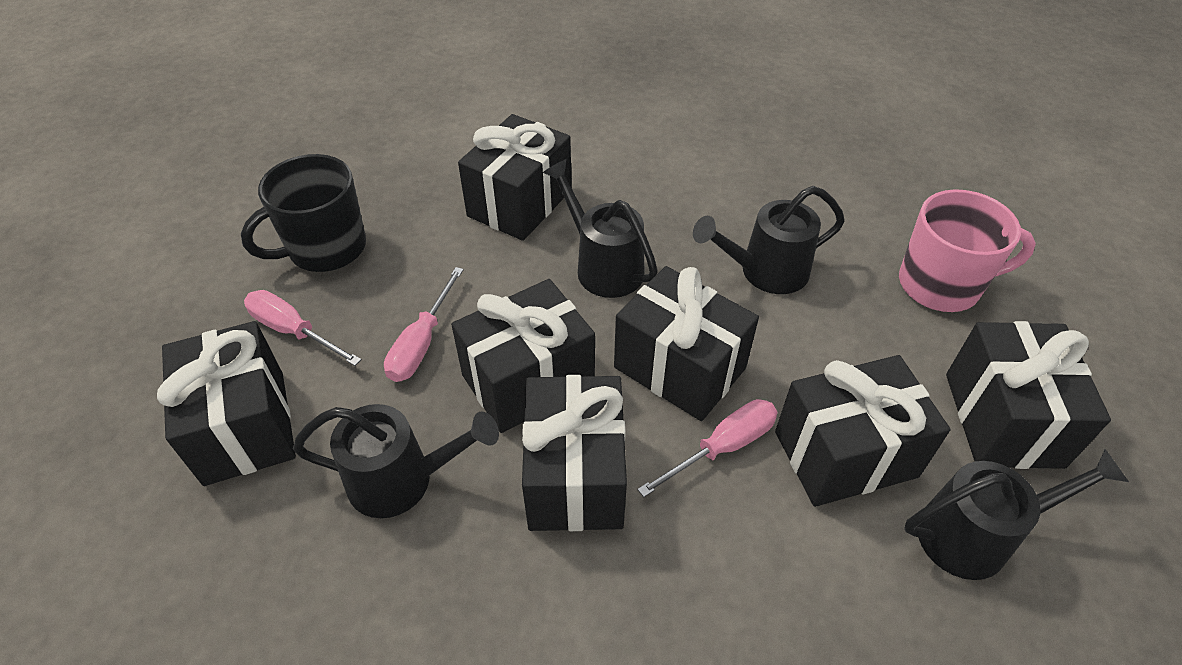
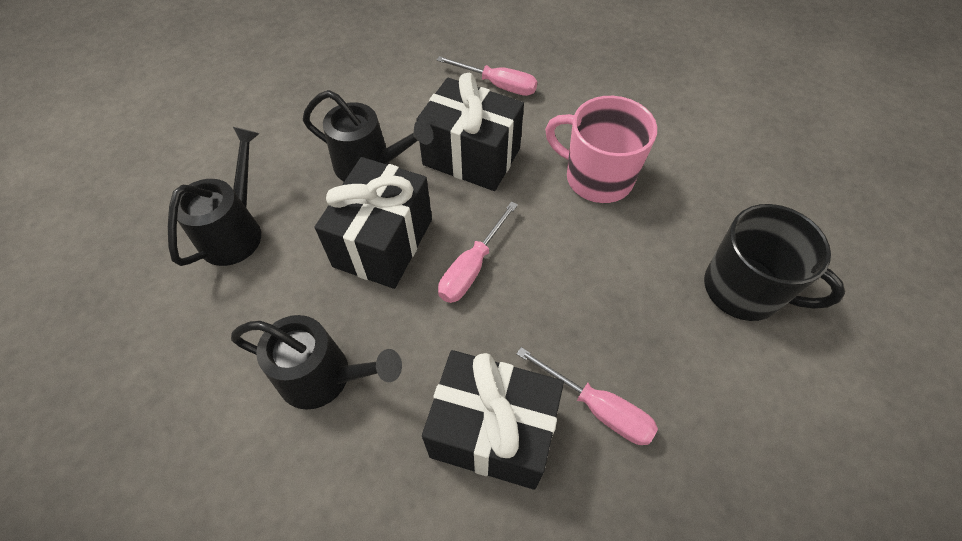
black gift: [157,321,296,486] [451,279,595,433] [458,114,572,241] [522,375,627,531] [614,266,759,421] [775,355,951,507] [946,321,1111,469] = 7 -> [315,157,432,289] [416,73,524,191] [422,350,564,490] = 3
black watering can: [293,404,499,518] [543,159,658,298] [693,186,845,294] [904,449,1129,580] = 4 -> [168,127,261,266] [231,315,402,410] [303,90,433,182] = 3

